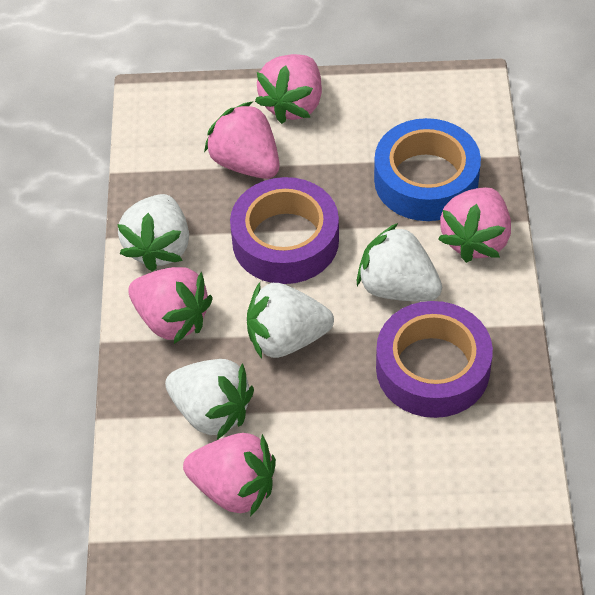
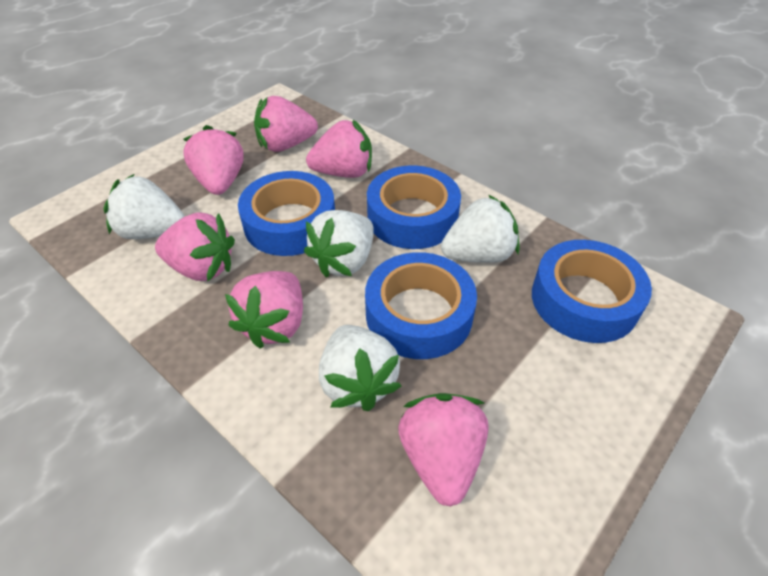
blue tape: [374,118,481,221] = 1 -> [238,171,335,256] [365,252,477,359] [367,165,461,249] [532,240,652,343] = 4
pink strawberry: [128,267,213,344] [183,433,276,517] [204,101,280,179] [255,54,322,124] [438,187,511,263] = 5 -> [155,212,235,282] [183,125,244,195] [225,271,303,349] [254,96,318,152] [306,120,372,178] [398,393,489,507] = 6
purple tape: [230,177,339,284] [376,301,493,418] = 2 -> none = 0

